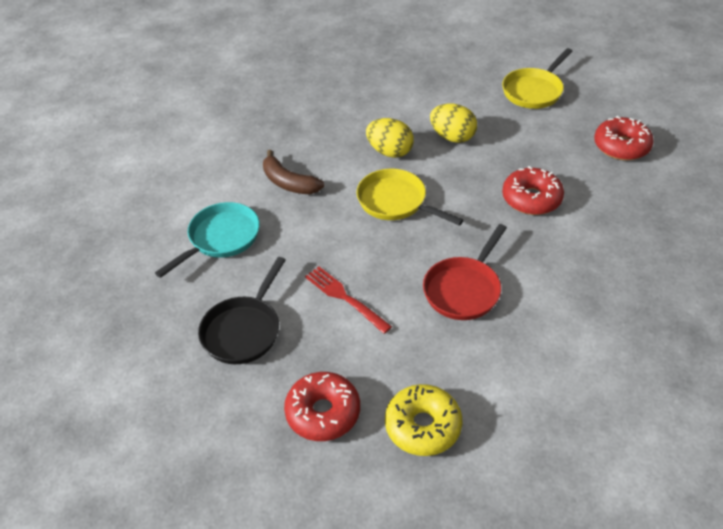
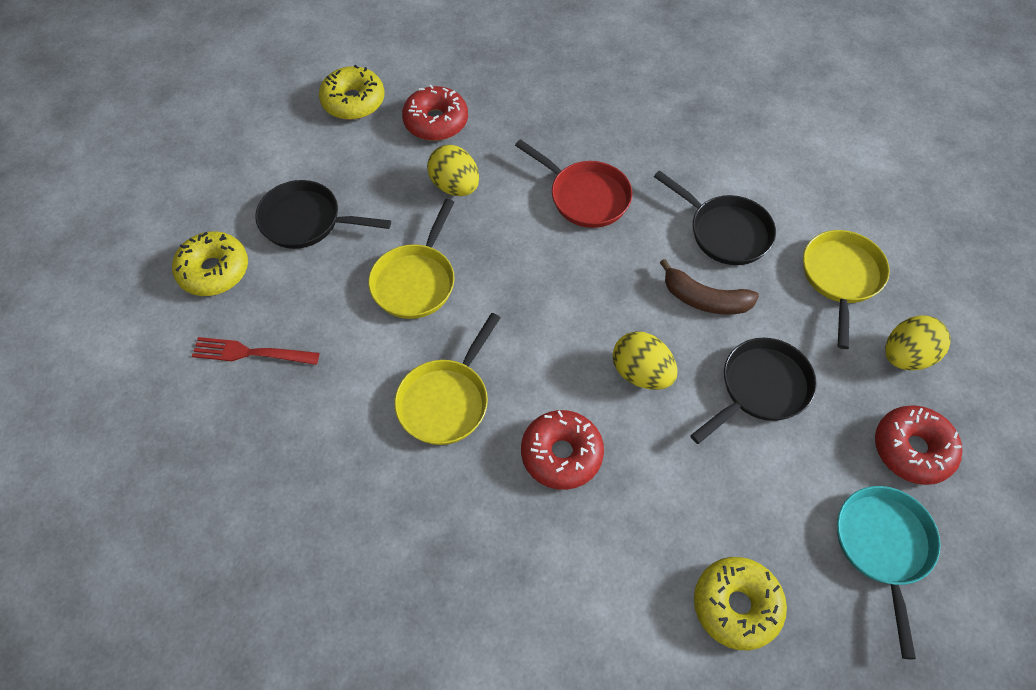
black pan: [198,257,286,364] = 1 -> [255,180,391,249] [654,170,776,265] [690,338,817,444] = 3
yellow donut: [385,384,462,456] = 1 -> [172,231,248,296] [319,65,385,120] [694,557,787,650] = 3
yellow egg: [366,118,414,158] [430,103,477,143] = 2 -> [427,145,479,196] [613,331,678,390] [885,315,951,370] = 3
yellow pan: [357,169,464,226] [502,48,573,109] = 2 -> [368,199,455,319] [394,313,501,445] [803,230,890,349] = 3

